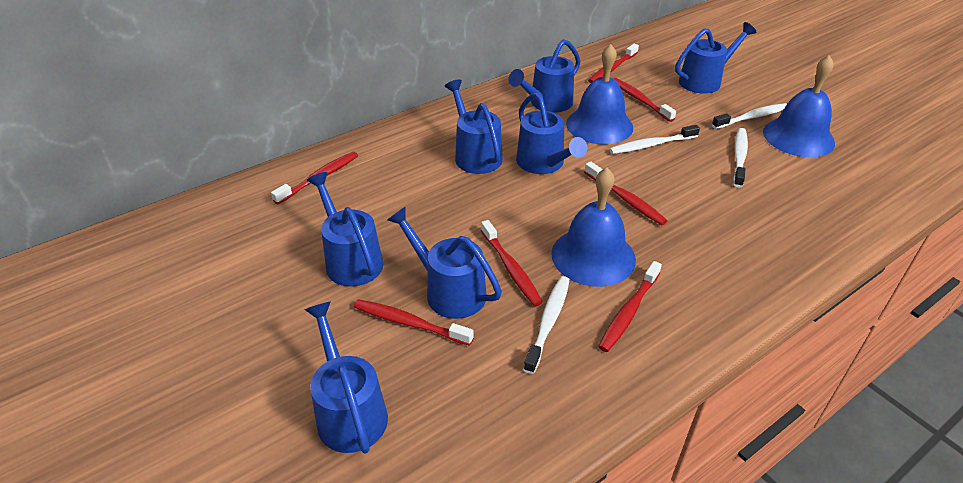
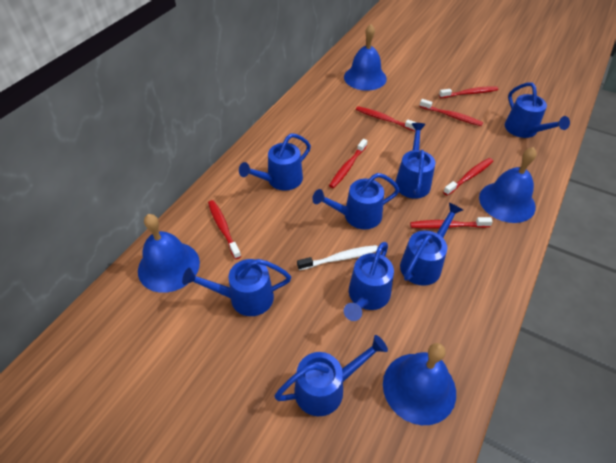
blue bell: [551,168,636,287] [566,44,633,144] [763,55,835,157] = 3 -> [138,214,200,293] [344,24,387,91] [383,343,456,425] [479,147,537,223] = 4
blue watering can: [305,301,388,454] [307,172,383,286] [387,206,502,319] [445,79,503,174] [508,39,581,113] [516,93,587,174] [675,22,757,94] = 7 -> [182,259,291,316] [239,134,311,191] [274,335,388,416] [312,173,400,229] [344,242,394,321] [395,123,435,199] [400,203,463,286] [505,82,570,138] = 8
white toothbrush: [524,276,570,374] [609,125,700,154] [712,103,787,129] [733,128,748,188] = 4 -> [297,245,378,270] = 1

